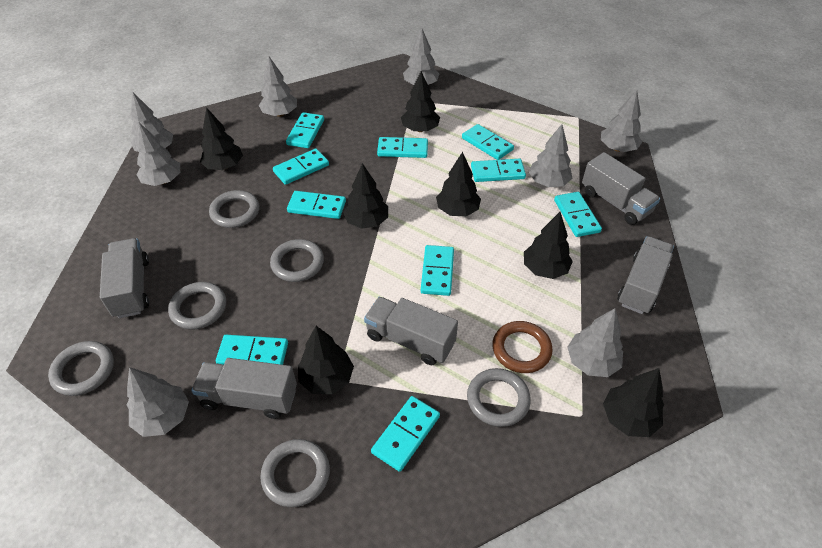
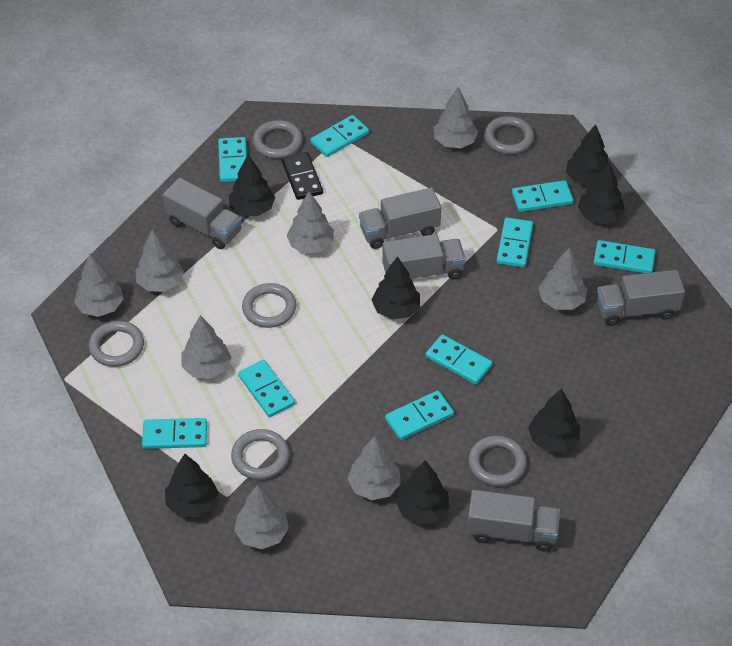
black domino: none = 0 -> [282,152,323,200] = 1
brown ring: [492,321,553,373] = 1 -> none = 0
turquoise domino: [216,335,288,365] [273,149,329,185] [286,112,324,148] [287,191,346,219] [371,396,440,472] [377,137,428,158] [421,245,454,296] [462,124,514,160] [471,159,526,182] [554,192,602,237] = 10 -> [142,418,207,449] [218,137,247,182] [238,360,295,417] [310,115,369,157] [385,391,454,440] [426,334,492,384] [497,218,533,268] [512,180,573,212] [594,240,655,273] = 9

